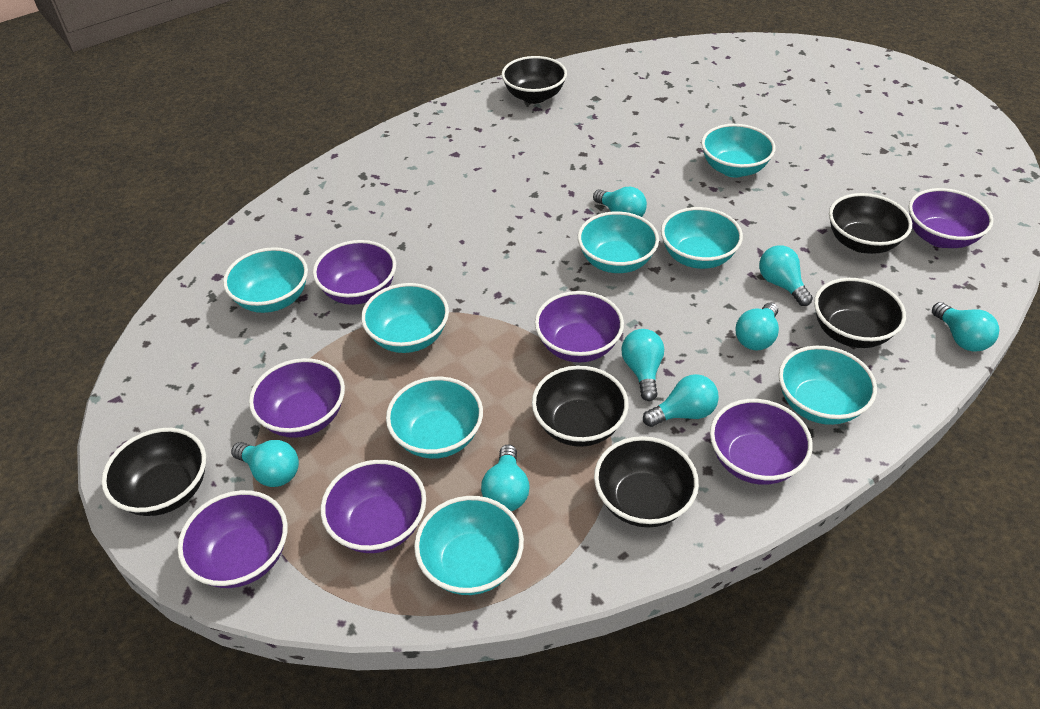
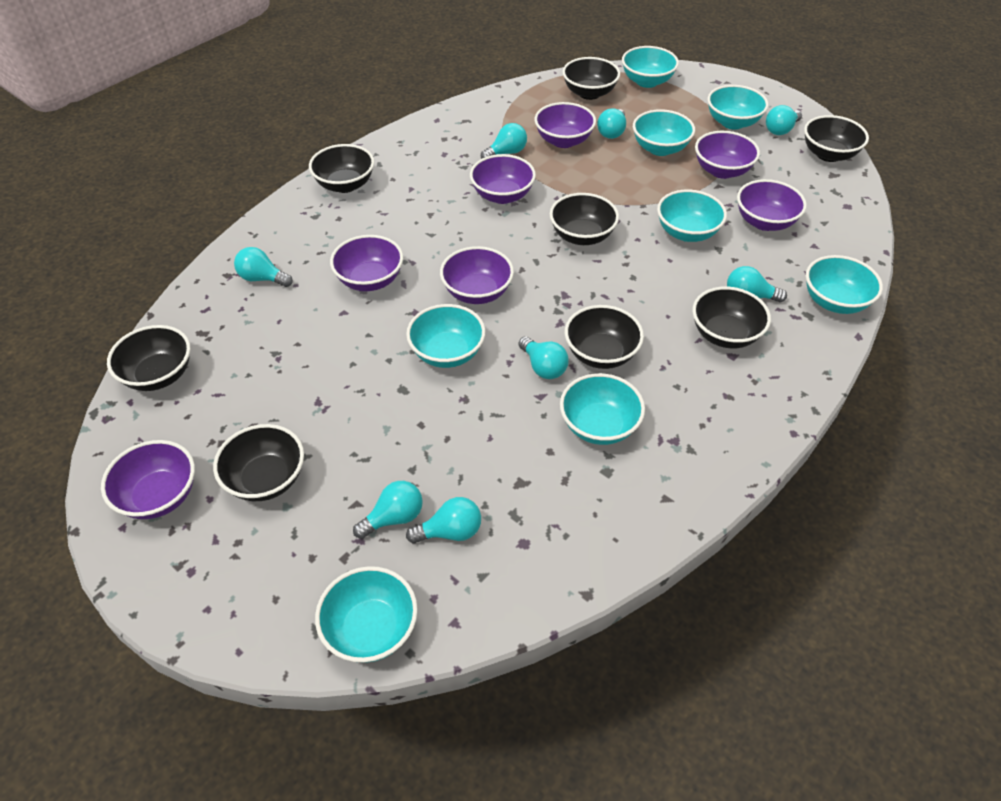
black bowl: [102,428,206,516] [502,56,567,104] [532,366,628,447] [594,436,699,528] [814,278,906,348] [829,193,912,254] = 6 -> [107,325,190,391] [213,424,304,501] [309,144,374,193] [550,193,619,245] [562,57,620,100] [565,305,644,369] [692,287,771,348] [804,115,869,162] = 8

